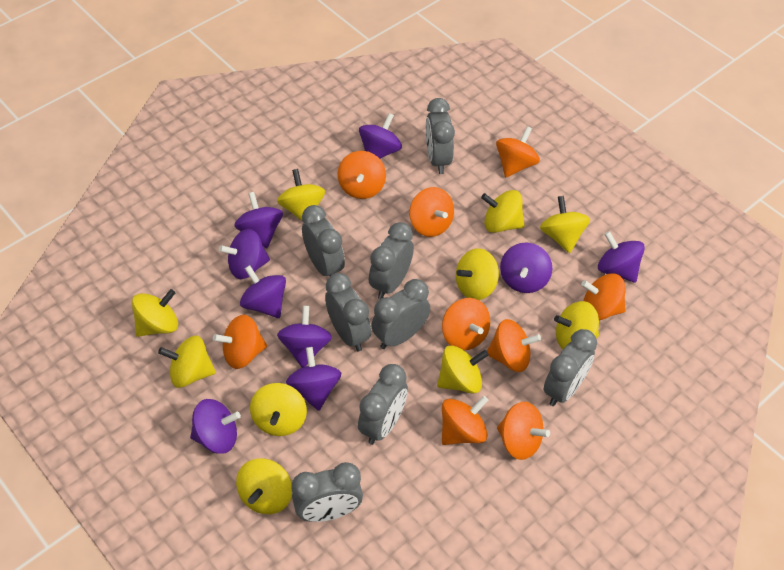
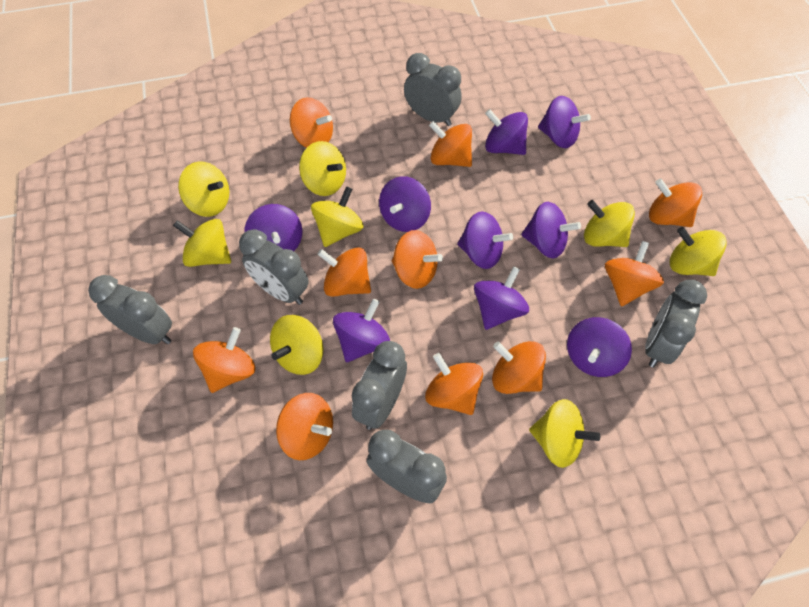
grey clock: [291,462,363,522] [302,205,345,276] [325,273,371,352] [358,364,408,445] [369,222,414,299] [371,279,430,349] [426,98,455,174] [544,329,597,406] = 8 -> [88,275,172,344] [239,229,309,305] [352,341,407,430] [367,430,447,503] [404,53,462,126] [645,280,707,367] = 6
orange spinning top: [213,315,267,369] [338,151,386,199] [409,187,454,237] [442,298,490,350] [442,396,489,445] [487,319,541,372] [496,126,540,177] [497,402,550,460] [581,273,626,321] = 9 -> [193,327,255,393] [276,393,333,460] [290,97,333,148] [317,247,371,297] [392,230,443,289] [425,353,483,415] [429,121,472,167] [492,341,546,394] [605,241,664,306] [649,178,702,227] = 10
yellow spinning top: [132,289,178,337] [158,335,216,388] [236,458,292,514] [250,383,307,436] [277,169,325,221] [437,345,489,394] [456,248,499,300] [481,190,525,233] [540,196,590,253] [554,301,599,349] = 10 -> [173,219,231,267] [178,162,229,217] [270,315,323,375] [299,141,346,196] [311,186,364,247] [529,399,600,468] [584,200,635,247] [670,227,726,276] = 8

